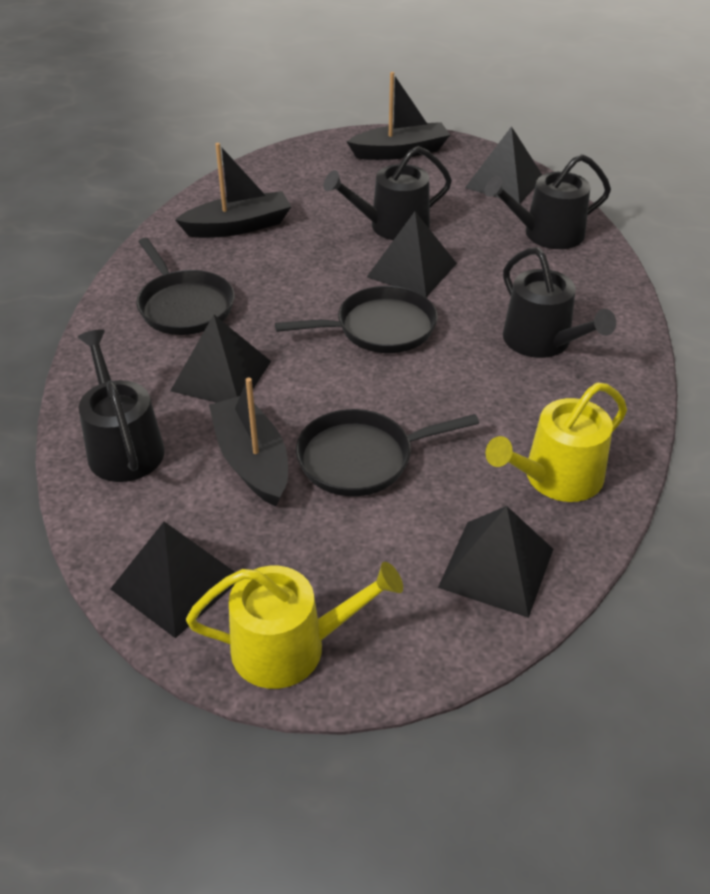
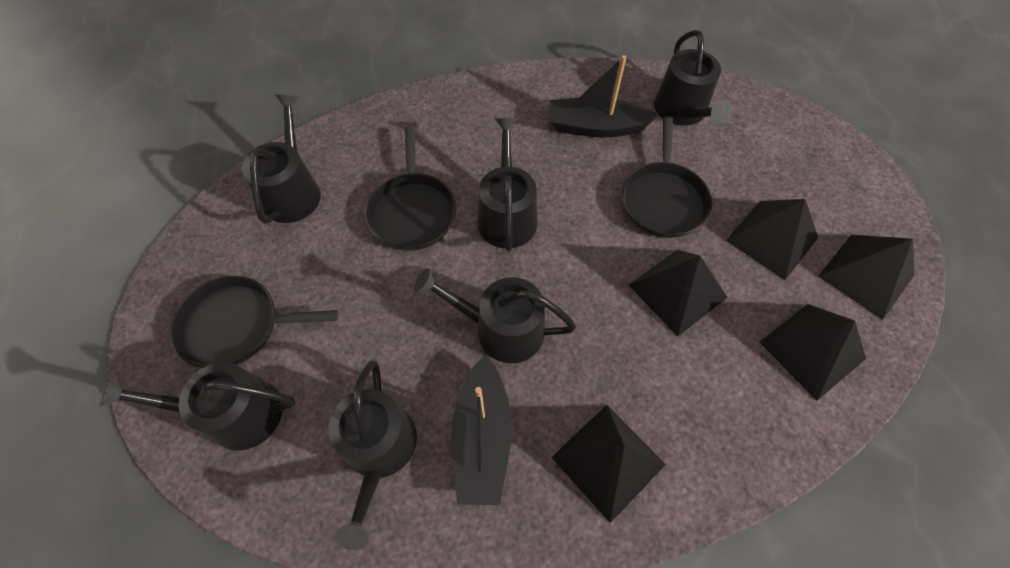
black boat: [175,143,291,238] [209,378,288,506] [347,72,450,160] = 3 -> [451,355,512,505] [549,55,659,138] = 2
black watering can: [78,329,165,482] [323,146,452,240] [484,154,611,249] [503,247,616,358] = 4 -> [99,362,296,451] [242,95,321,224] [328,360,417,550] [414,268,576,363] [477,118,538,251] [654,30,733,126] = 6
yellow watering can: [186,562,403,689] [485,383,627,502] = 2 -> none = 0

